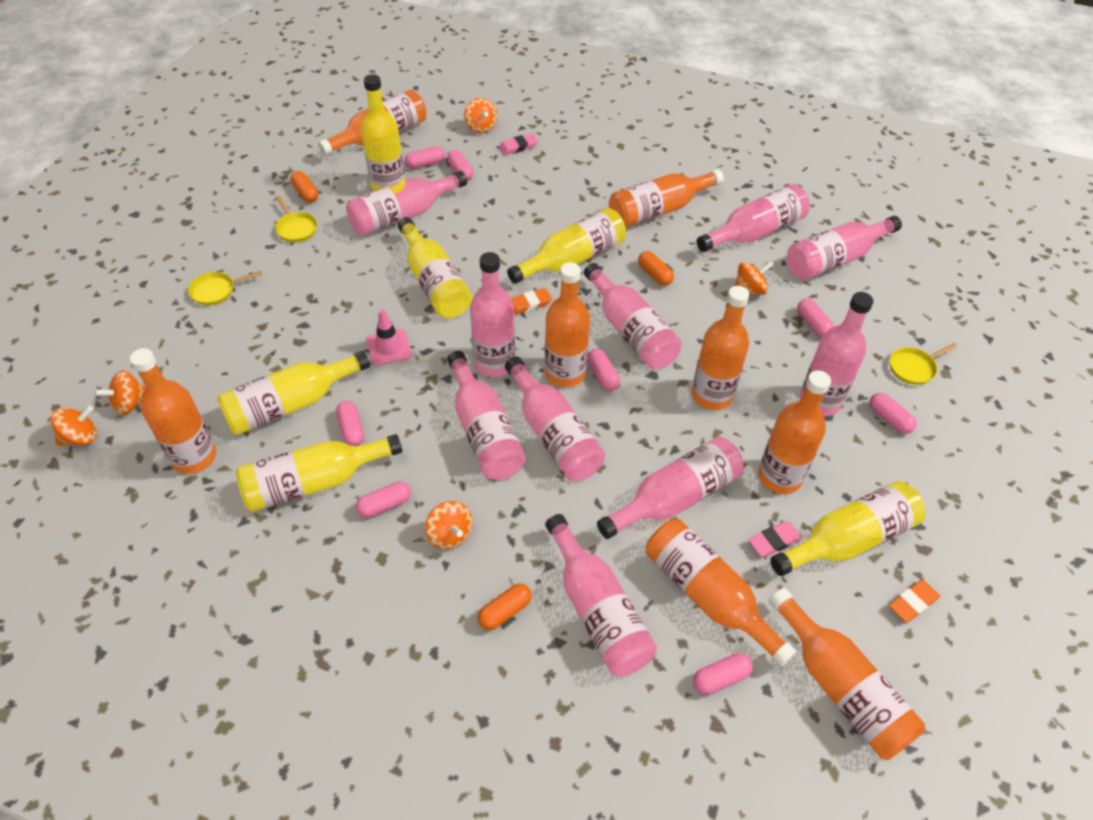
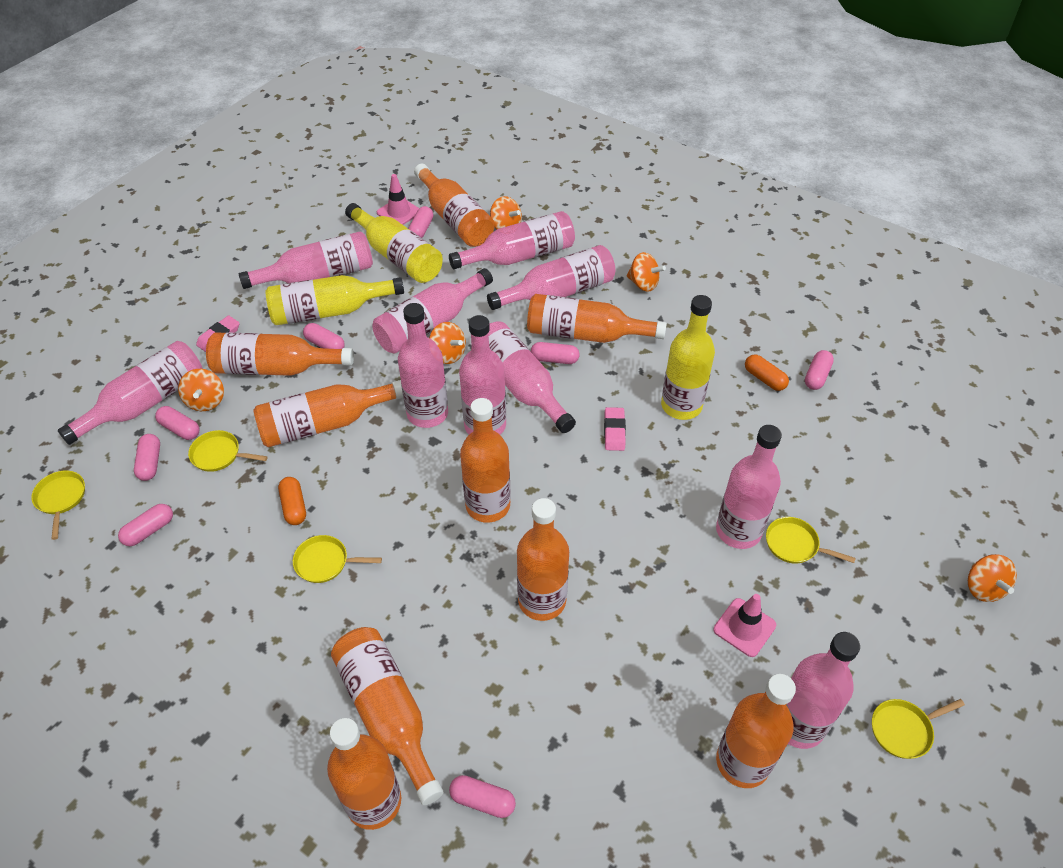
orange bottle: [130,348,216,474] [318,90,427,156] [545,262,590,387] [609,169,724,227] [646,519,796,667] [692,286,749,410] [758,370,831,494] [769,588,925,760] = 8 -> [206,332,354,376] [253,380,403,447] [327,718,401,830] [331,627,443,805] [414,164,495,247] [460,398,511,523] [517,498,569,621] [527,294,667,343] [716,674,796,788] = 9
orange capsule: [290,171,318,202] [477,583,532,630] [638,251,674,286] = 3 -> [278,477,306,525] [745,354,789,391] = 2
orange eraser: [511,288,552,315] [889,580,940,622] = 2 -> none = 0
pink traffic cone: [366,309,412,366] = 1 -> [377,174,419,225] [713,594,776,657] = 2
yellow bottle: [217,351,370,435] [236,434,402,512] [361,74,405,191] [398,217,472,318] [507,208,626,284] [770,481,925,576] = 6 -> [265,275,404,325] [345,203,443,283] [661,295,715,420] = 3
yellow pan: [188,271,262,305] [275,196,317,242] [890,343,958,385] = 3 -> [31,471,85,540] [188,430,268,472] [293,535,382,583] [766,517,856,564] [872,699,965,759] = 5

